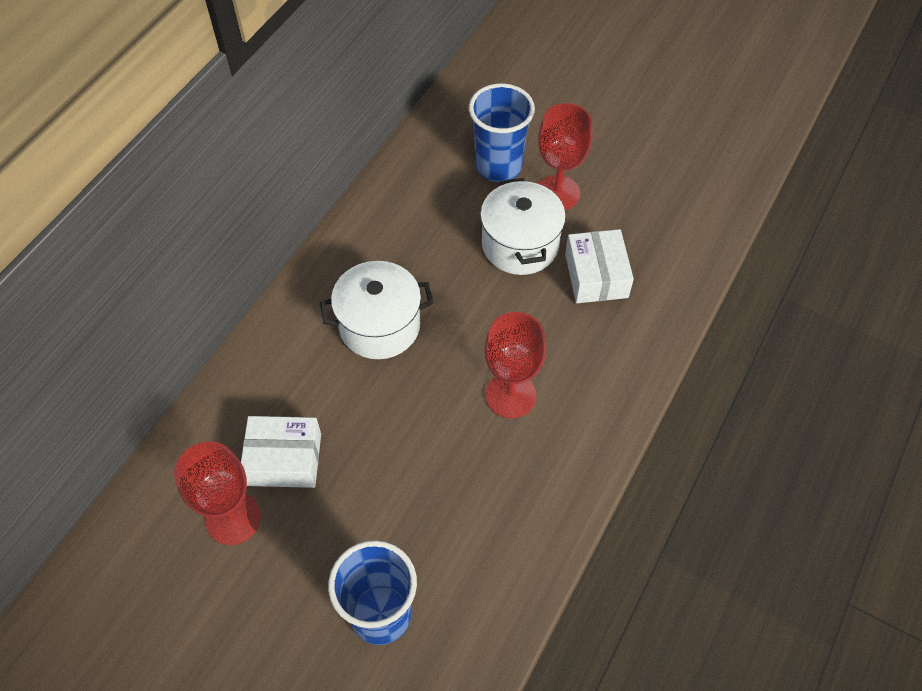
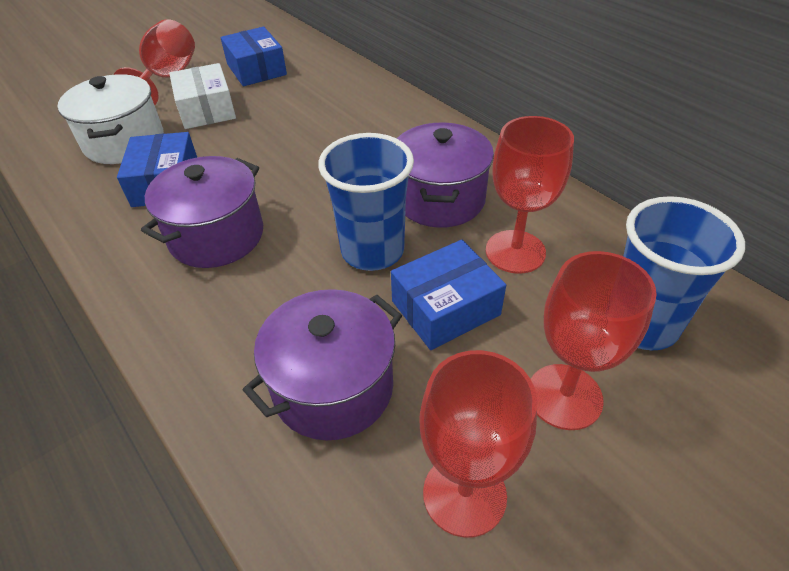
blue box: none = 0 -> [117,132,197,207] [221,27,287,86] [391,240,506,350] = 3
purple pot: none = 0 -> [141,156,263,268] [243,289,402,440] [397,123,494,228] = 3
red goblet: [174,441,261,545] [485,312,546,418] [538,103,592,210] = 3 -> [113,19,195,105] [419,350,537,538] [486,116,574,274] [531,251,657,430] = 4
white box: [241,416,321,488] [565,229,634,303] = 2 -> [169,63,236,129] = 1
white pot: [320,261,434,359] [480,178,566,275] = 2 -> [58,74,164,164] = 1

